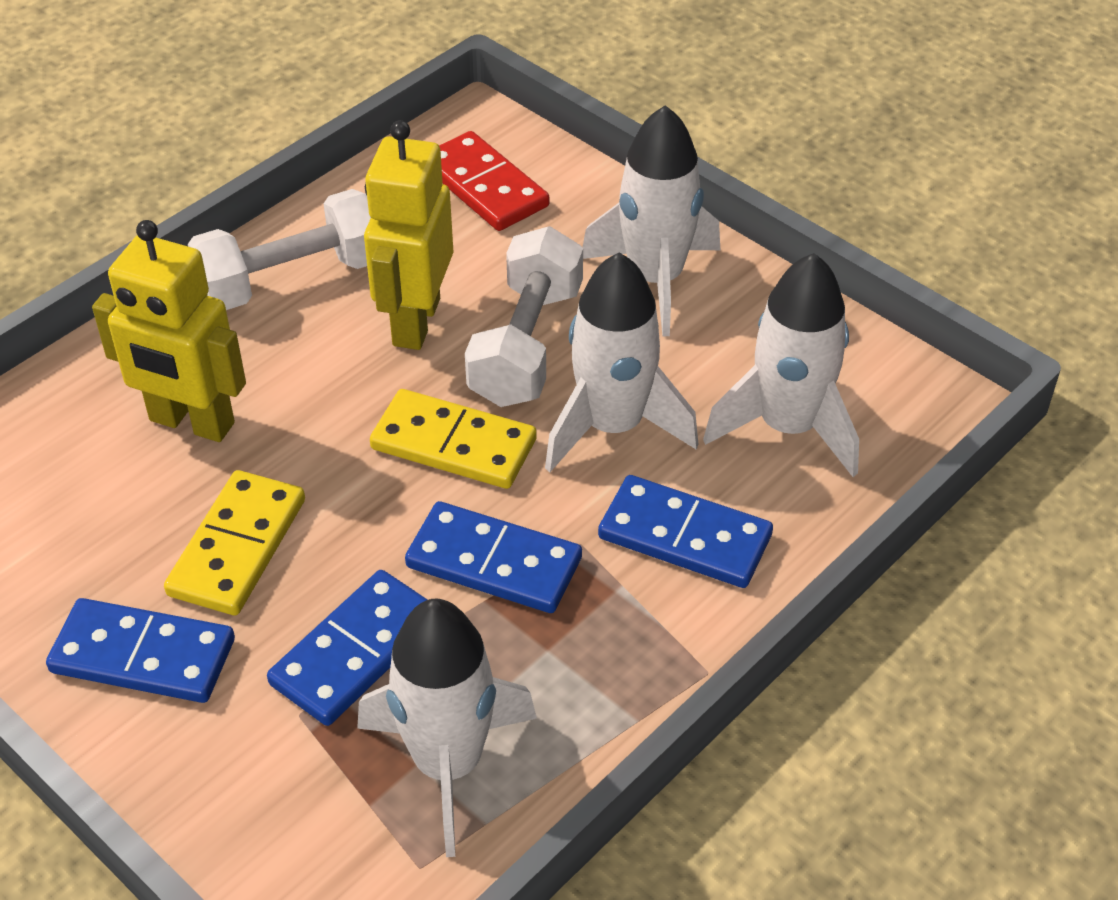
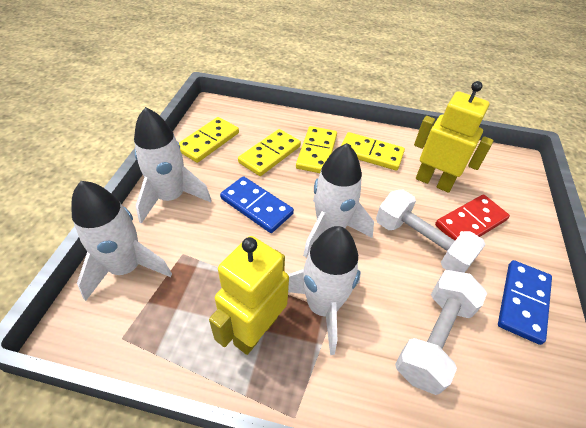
blue domino: [46,598,235,703] [267,570,428,726] [405,501,582,613] [598,475,773,588] = 4 -> [220,176,294,233] [498,260,552,345] = 2
yellow domino: [164,470,305,615] [370,389,537,489] = 2 -> [179,117,239,163] [238,129,301,176] [296,126,337,173] [341,132,405,171] = 4

